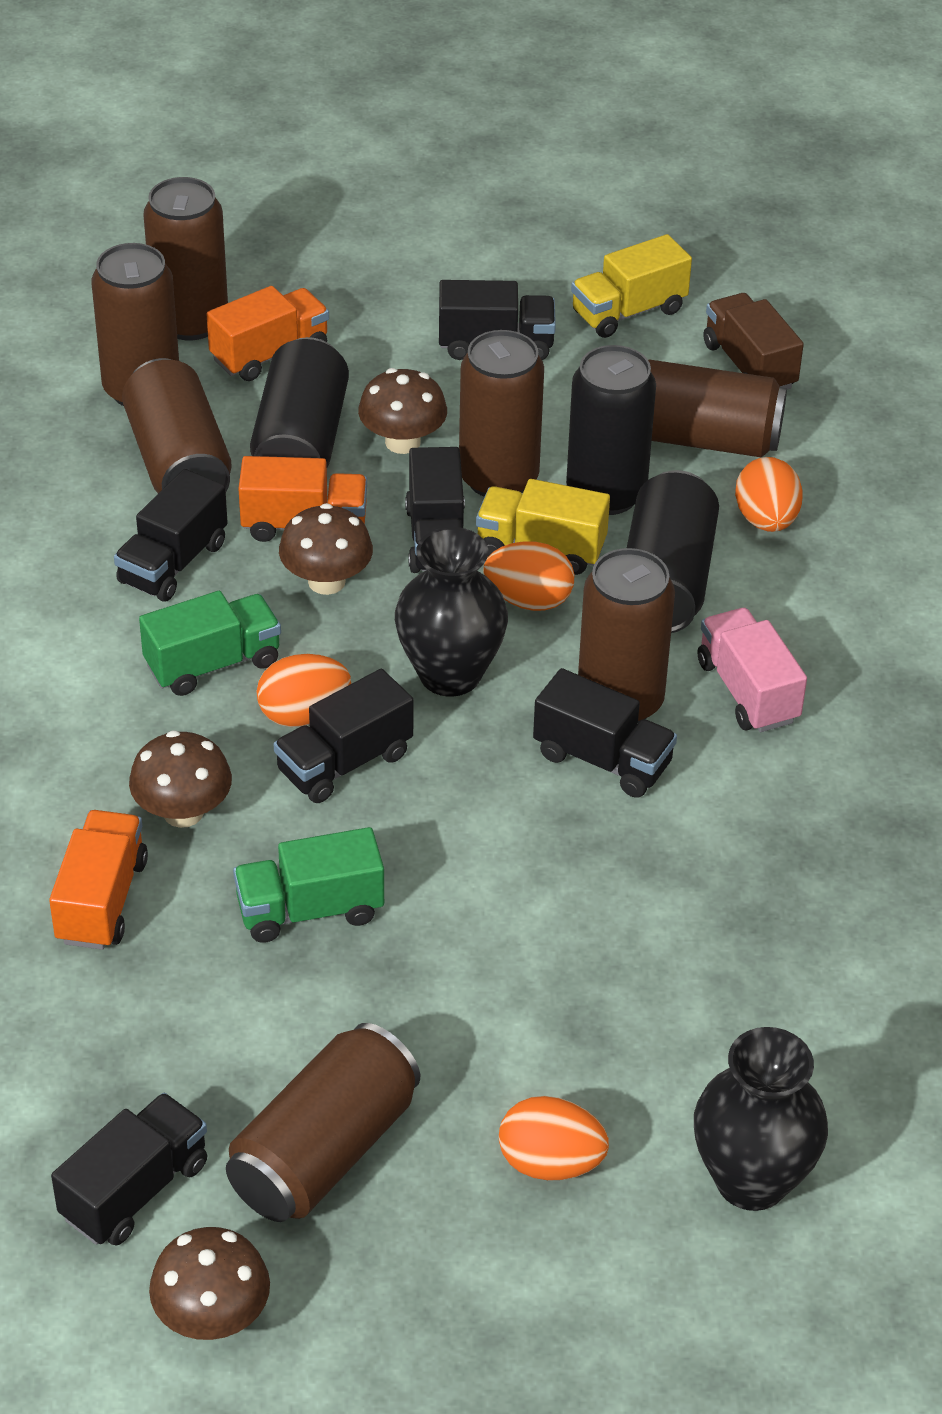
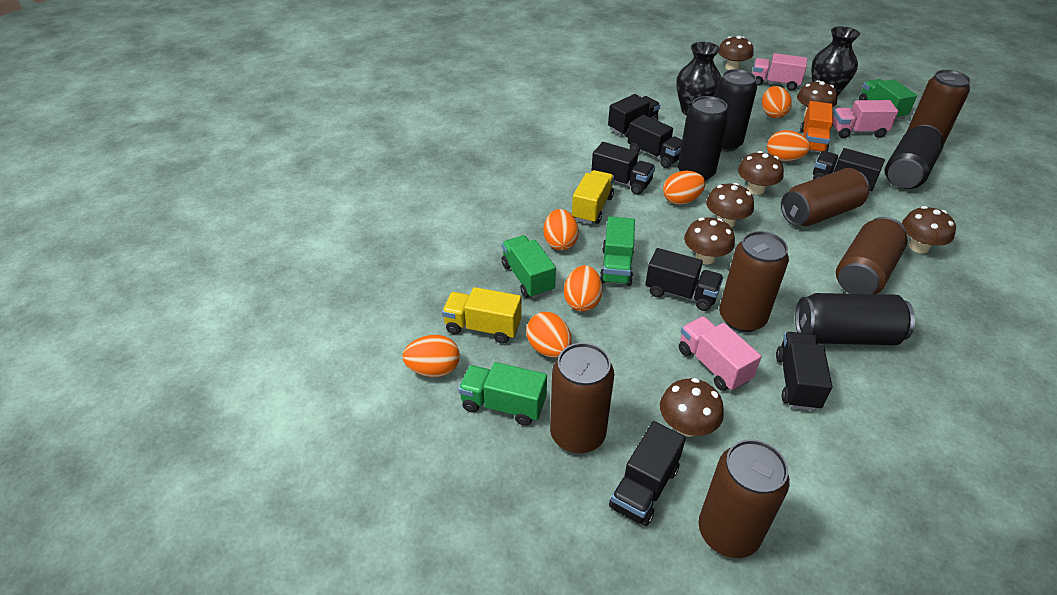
black can: [250,337,349,467] [566,345,656,515] [627,470,719,633] = 3 -> [678,96,729,181] [715,69,757,152] [795,293,915,345] [885,125,944,189] = 4
black truck: [51,1093,207,1246] [114,469,228,602] [274,669,413,803] [405,447,465,573] [439,280,556,360] [533,668,677,798] = 6 -> [591,142,655,195] [608,94,660,137] [609,421,686,526] [628,115,682,168] [645,248,724,311] [776,332,832,411] [813,148,885,193] = 7
brown can: [92,243,179,406] [122,358,232,493] [143,177,228,340] [226,1023,420,1222] [459,330,544,497] [578,548,675,723] [648,359,787,457] = 7 -> [550,343,614,453] [699,439,790,558] [719,231,789,332] [781,168,870,226] [836,217,908,294] [907,70,971,144] = 6
brown mushroom: [129,730,232,828] [149,1227,270,1340] [279,503,373,595] [358,368,447,454] = 4 -> [660,378,724,437] [684,217,735,265] [706,183,754,228] [718,36,754,70] [738,151,784,195] [797,80,838,116] [902,206,956,253] = 7
brown truck: [703,293,804,390] = 1 -> none = 0
green truck: [139,591,281,696] [233,827,384,943] = 2 -> [458,362,547,426] [502,235,556,298] [600,216,635,286] [859,79,917,120] = 4
orange egg: [256,654,351,727] [484,541,575,611] [499,1096,609,1181] [735,457,803,532] = 4 -> [402,335,460,377] [526,312,572,358] [543,209,579,250] [564,265,603,312] [663,171,706,205] [762,86,792,118] [767,130,810,162] = 7
orange truck: [49,810,148,950] [207,286,329,381] [238,456,367,542] = 3 -> [800,101,833,153] = 1
pink truck: [698,608,807,732] = 1 -> [679,316,762,391] [753,53,807,91] [832,100,898,138] = 3

